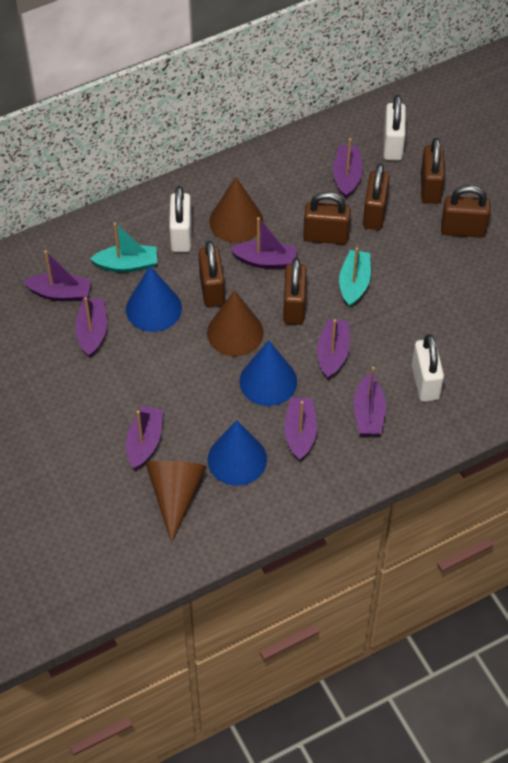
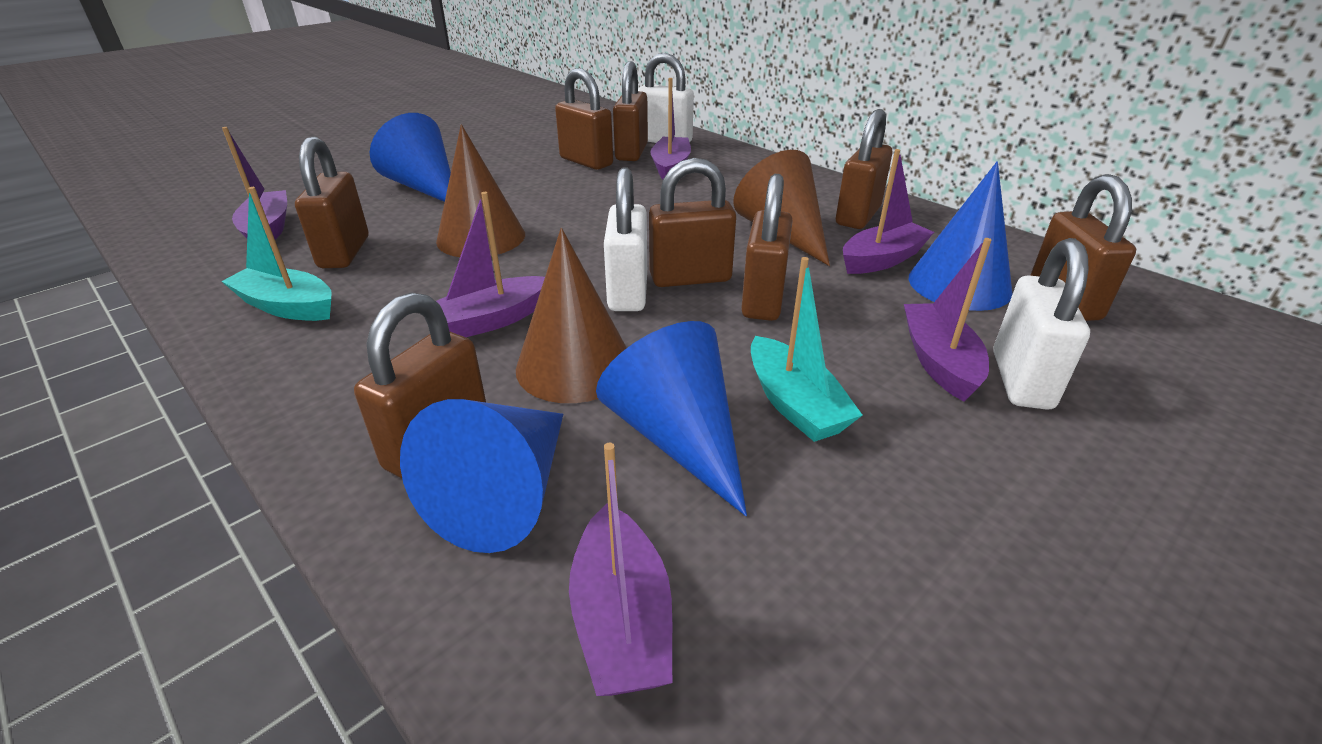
blue cone: [126,266,182,332] [207,420,267,486] [239,341,297,406] = 3 -> [370,113,451,202] [400,399,563,553] [596,321,747,516] [909,161,1012,311] = 4
brown padlock: [199,241,225,308] [283,258,306,325] [303,192,351,244] [363,163,390,230] [421,138,445,204] [441,185,490,238] = 6 -> [295,137,369,268] [354,292,486,478] [555,68,613,170] [613,61,648,161] [649,158,736,287] [741,174,793,321] [836,109,892,229] [1030,174,1136,321] = 8
purple boat: [23,250,91,301] [75,297,107,357] [126,406,163,469] [230,217,297,269] [284,397,317,461] [317,319,350,379] [333,138,362,199] [353,367,386,435] = 8 -> [222,127,287,240] [436,192,545,337] [569,443,672,696] [651,78,691,180] [843,149,934,274] [904,238,992,401] = 6

